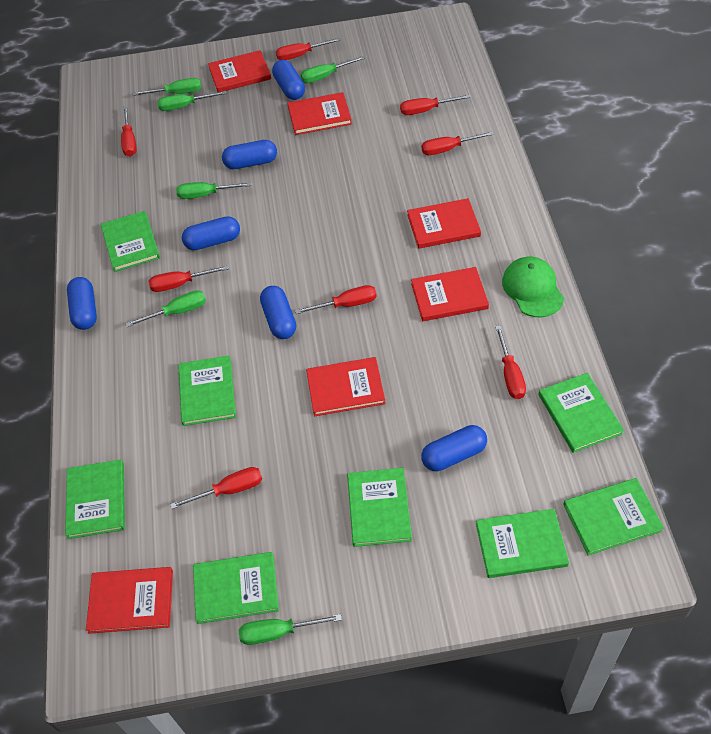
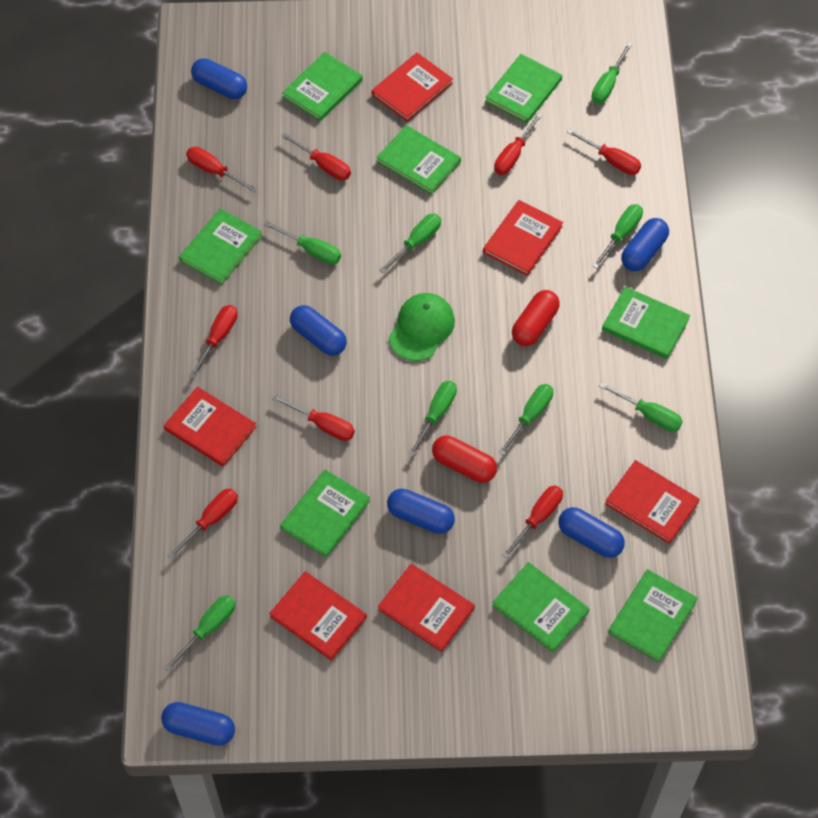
green screwdriver: [125,290,206,327] [133,78,202,96] [157,91,227,111] [176,182,252,199] [239,614,342,645] [301,56,365,83] = 6 -> [164,595,236,672] [264,221,341,265] [379,214,441,273] [409,381,457,457] [498,384,553,455] [592,43,632,104] [592,204,643,269] [599,382,683,432] = 8
red capsule: none = 0 -> [432,436,497,483] [512,290,560,346] = 2

